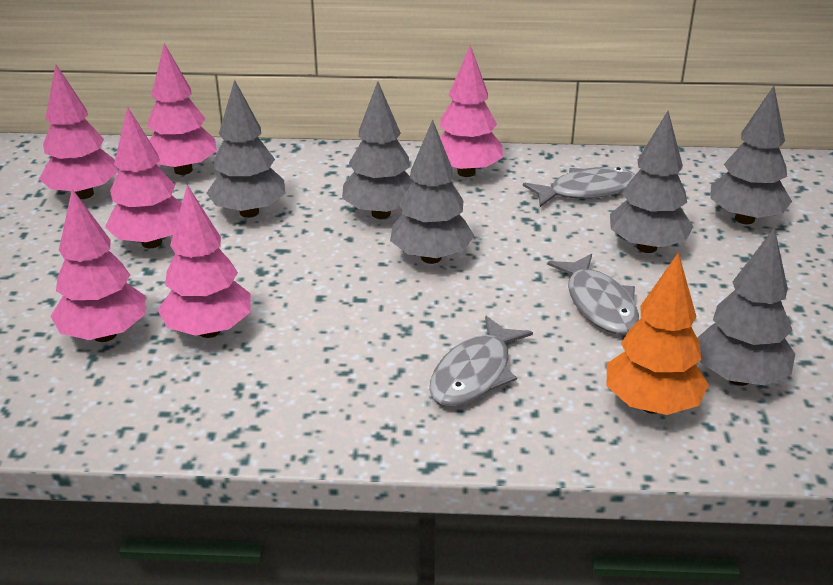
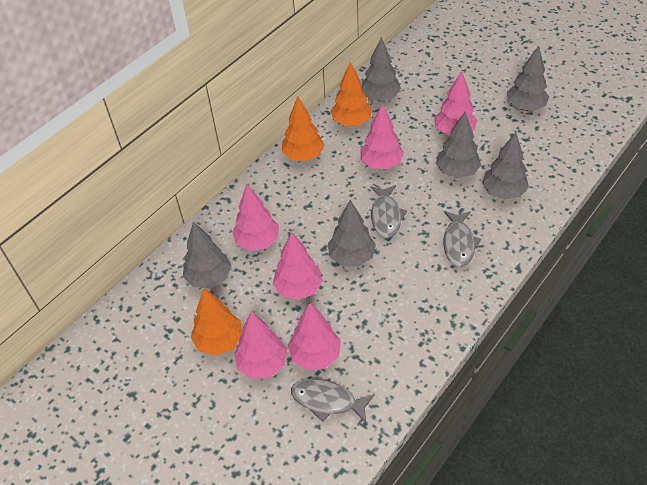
orange tree: [607,252,709,415] = 1 -> [191,288,242,356] [282,97,324,161] [331,62,372,126] = 3

